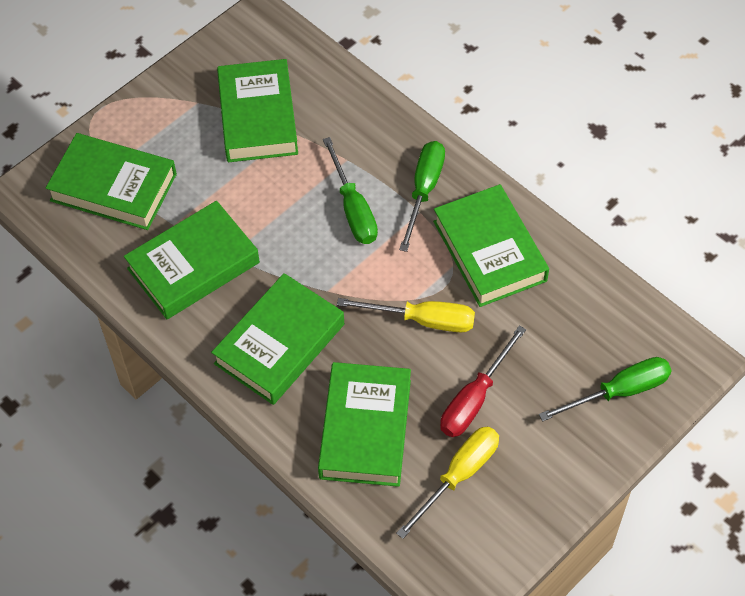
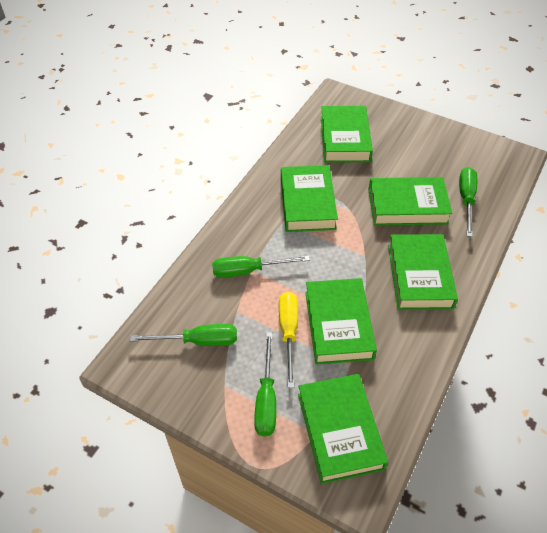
green screwdriver: [323,137,378,244] [399,141,445,252] [539,357,672,421] = 3 -> [130,324,237,346] [212,256,310,278] [254,332,276,437] [459,167,477,237] = 4
red screwdriver: [440,325,526,437] = 1 -> none = 0
yellow screwdriver: [337,298,475,333] [396,426,499,539] = 2 -> [279,292,298,388] = 1

